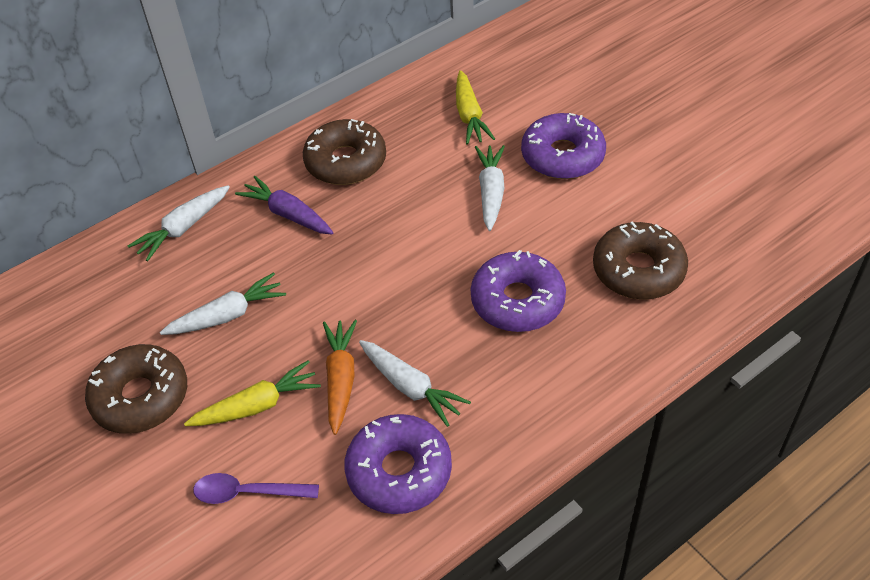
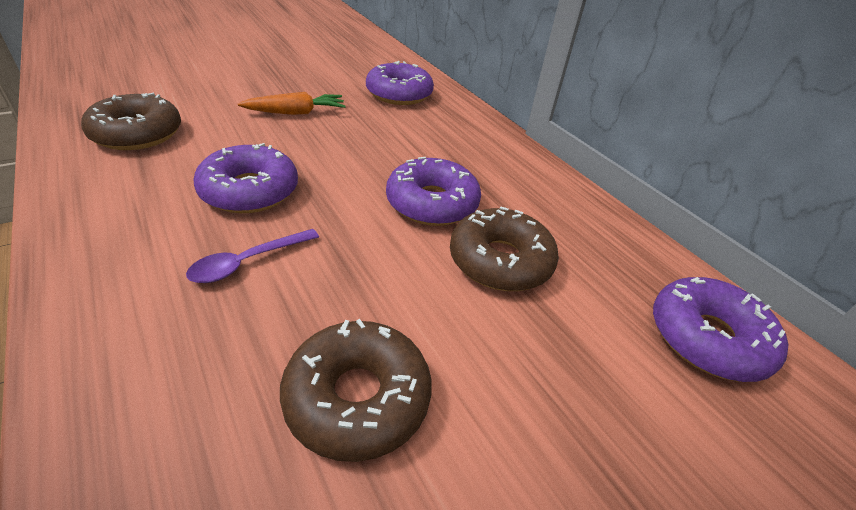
purple carrot: [235,176,334,234] = 1 -> none = 0
purple donut: [344,414,452,514] [471,250,566,332] [521,113,606,179] = 3 -> [193,143,298,213] [366,61,434,105] [386,157,481,226] [653,277,789,382] = 4
white carrot: [128,185,230,261] [160,272,286,335] [359,340,471,427] [475,145,505,231] = 4 -> none = 0
yellow carrot: [184,360,321,426] [456,70,495,145] = 2 -> none = 0

